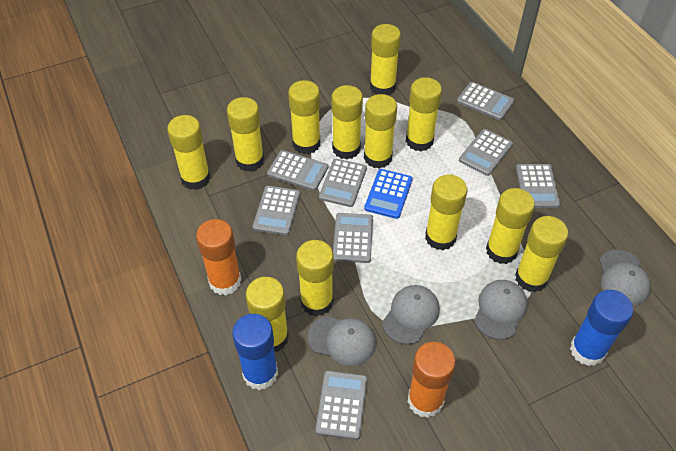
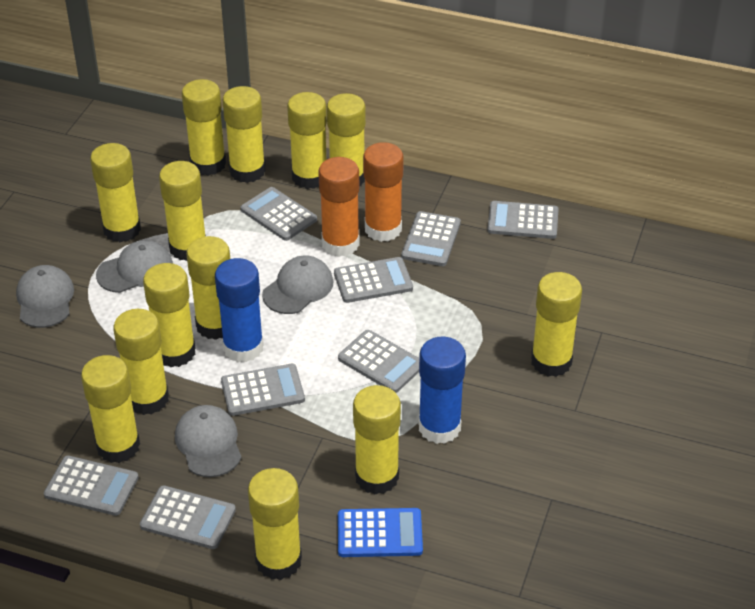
yellow glue stick: [167,115,211,190] [227,97,264,172] [246,277,289,352] [288,80,320,154] [296,240,334,317] [331,85,363,160] [364,94,397,169] [370,24,401,95] [406,77,442,151] [425,174,467,250] [486,188,535,264] [515,216,568,292] = 12 -> [81,355,140,463] [90,143,141,242] [113,309,169,415] [143,263,196,367] [159,161,206,261] [182,79,226,176] [186,236,230,340] [222,86,266,183] [248,468,302,580] [287,92,327,189] [327,93,366,187] [353,385,401,495] [531,272,582,377] = 13

